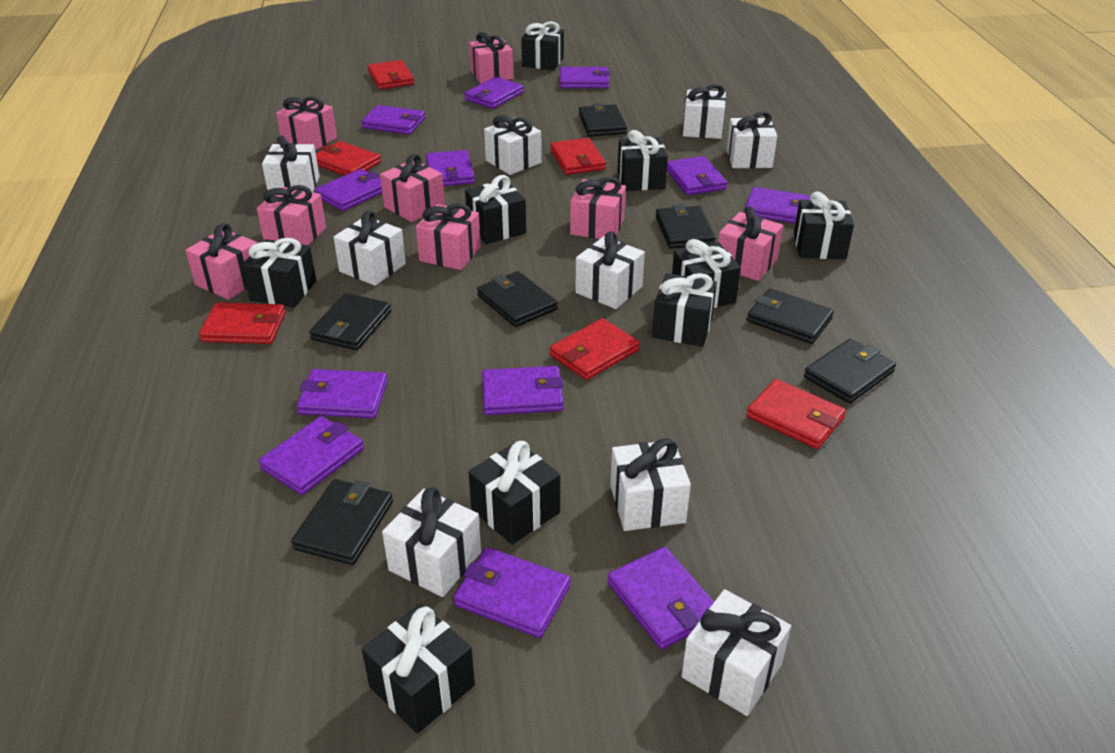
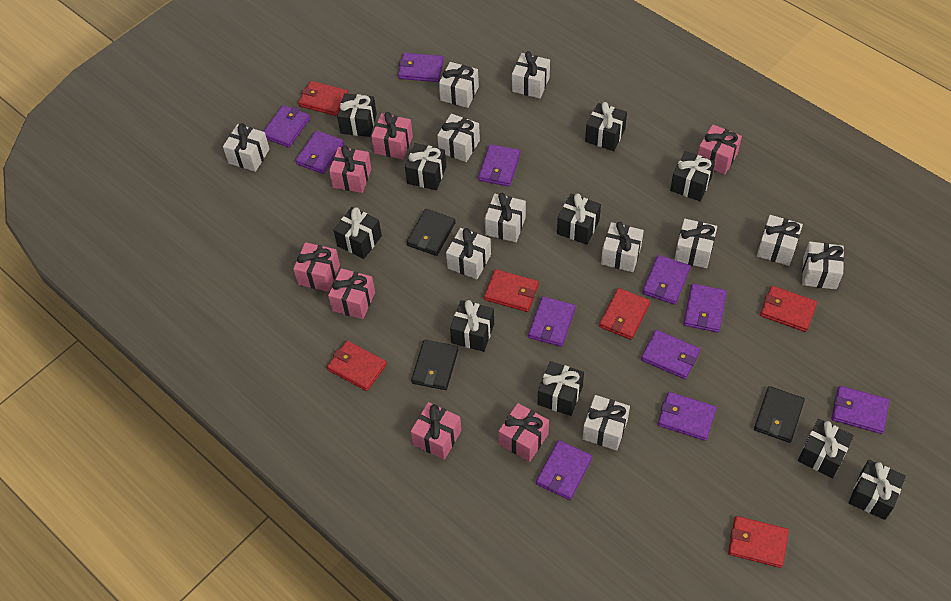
black gift: [242,238,316,308] [362,603,475,734] [465,175,526,244] [468,441,560,545] [521,21,564,70] [617,130,668,191] [652,273,717,347] [672,239,741,308] [794,192,854,259] = 9 -> [334,207,382,259] [337,93,377,137] [405,143,446,190] [450,300,494,352] [538,361,584,416] [557,194,601,245] [585,102,627,151] [670,151,715,201] [798,419,854,478] [849,460,906,520] = 10
black wallet: [291,479,393,565] [309,293,391,350] [477,271,557,327] [579,103,627,137] [656,204,716,249] [747,288,834,344] [804,339,896,404] = 7 -> [407,209,456,256] [411,340,458,390] [754,386,805,443] = 3
pink gift: [186,223,257,300] [257,185,326,245] [276,97,337,151] [380,154,445,222] [416,203,481,270] [469,32,513,84] [570,177,626,239] [718,206,783,281] = 8 -> [293,242,340,292] [328,268,375,319] [329,145,371,193] [371,112,413,160] [410,402,462,460] [498,403,549,462] [698,124,742,175] = 7
purple wallet: [259,416,364,495] [297,369,388,418] [315,169,382,211] [361,105,425,134] [426,150,475,186] [453,547,571,638] [464,77,524,109] [482,366,564,415] [560,67,610,88] [607,547,714,649] [667,156,727,195] [744,187,811,223] = 12 -> [263,105,310,148] [295,130,344,174] [398,53,444,82] [478,144,520,187] [528,296,576,347] [536,440,592,500] [641,330,700,379] [642,255,691,305] [658,392,717,441] [683,284,727,333] [831,386,889,434] = 11
white gift: [262,136,319,192] [334,211,406,286] [382,487,481,597] [484,115,542,175] [575,231,645,309] [610,438,691,531] [681,589,791,716] [683,84,726,139] [727,111,777,168] = 9 -> [223,123,270,172] [437,114,480,162] [439,62,479,108] [446,228,491,279] [485,193,526,242] [512,51,550,98] [582,395,630,451] [601,222,644,272] [674,219,717,268] [757,215,803,266] [802,241,844,290] = 11

